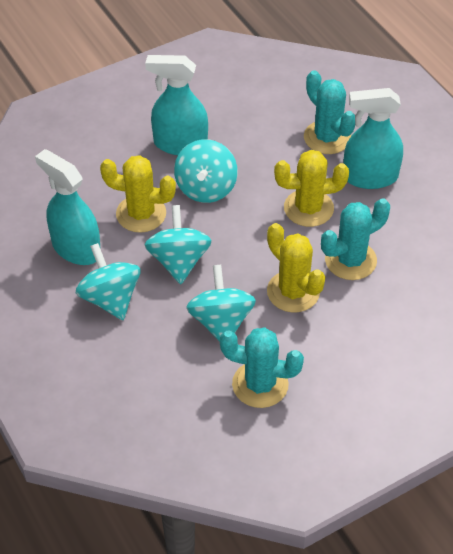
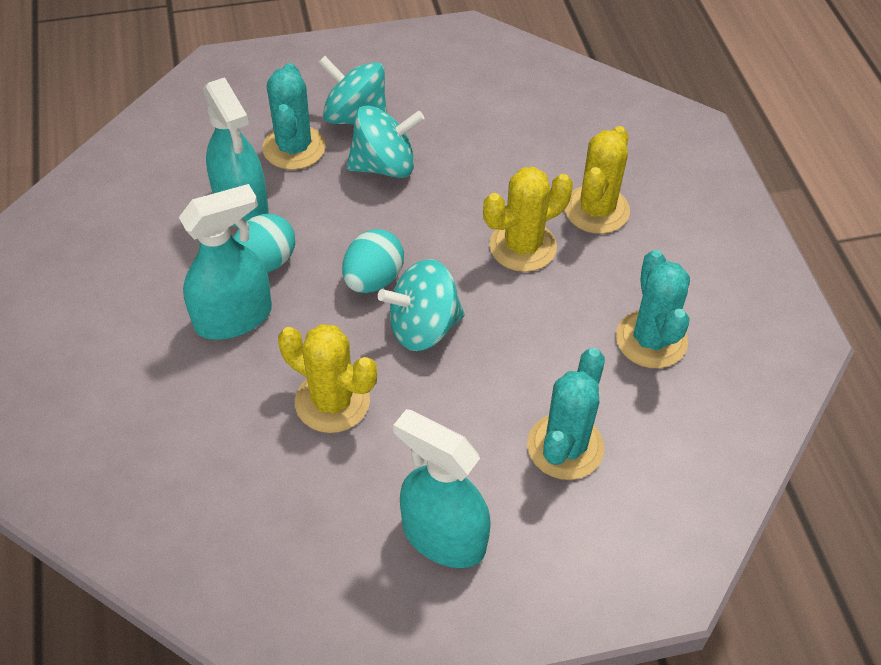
turquoise egg: none = 0 -> [233,214,295,273] [342,229,404,293] = 2
turquoise spinning top: [76,243,141,320] [145,205,212,284] [174,139,238,203] [186,265,256,342] = 4 -> [318,56,387,124] [346,105,425,178] [377,259,465,351] = 3

